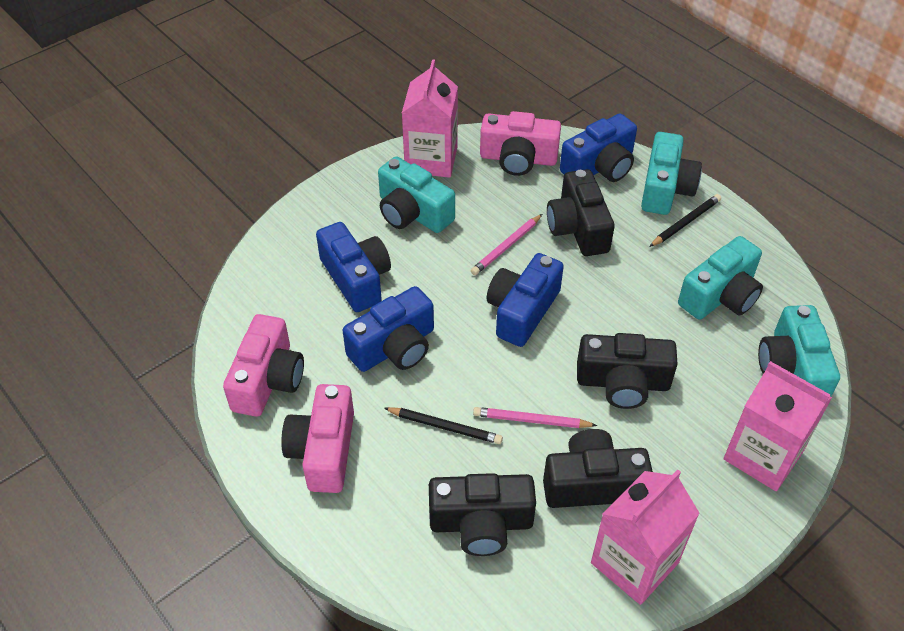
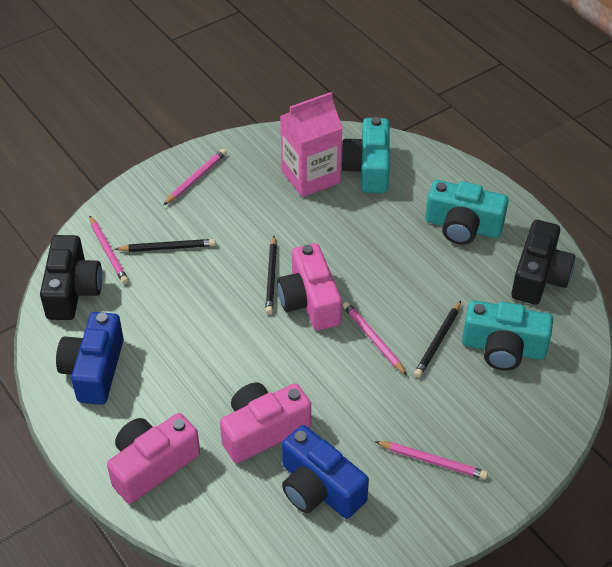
black camera: [429,473,536,556] [543,429,653,508] [547,169,615,256] [577,333,678,409] = 4 -> [40,235,102,320] [511,220,575,305] = 2
black pencil: [384,407,503,444] [649,194,721,247] = 2 -> [115,239,216,252] [265,236,277,315] [414,301,461,378] = 3
blue camera: [316,222,391,312] [343,286,434,372] [487,253,564,347] [560,113,637,182] = 4 -> [56,312,124,405] [282,425,369,519] = 2
pink carton: [402,59,458,178] [591,469,700,605] [724,361,832,491] = 3 -> [280,92,343,197] = 1
pink pencil: [471,214,542,275] [473,407,597,428] = 2 -> [89,215,129,284] [164,149,227,205] [343,302,407,375] [374,441,488,480] = 4
turquoise camera: [378,157,455,233] [641,132,702,215] [678,236,763,320] [758,305,840,397] = 4 -> [341,117,390,193] [426,180,508,245] [462,300,553,371] = 3

